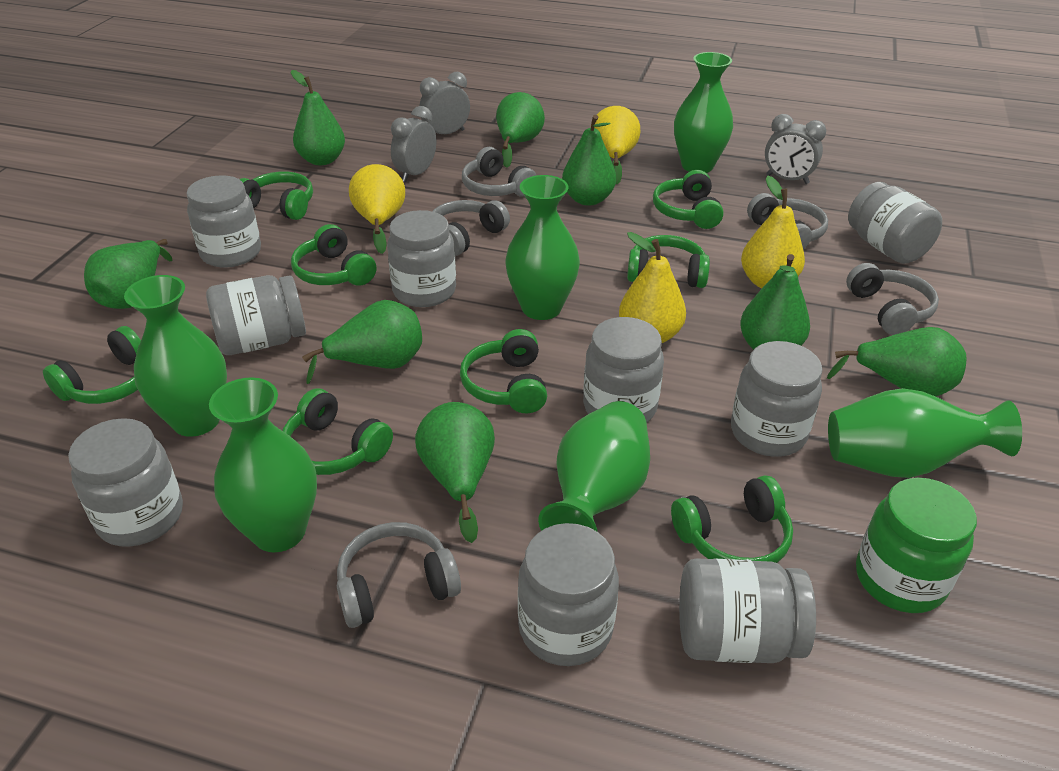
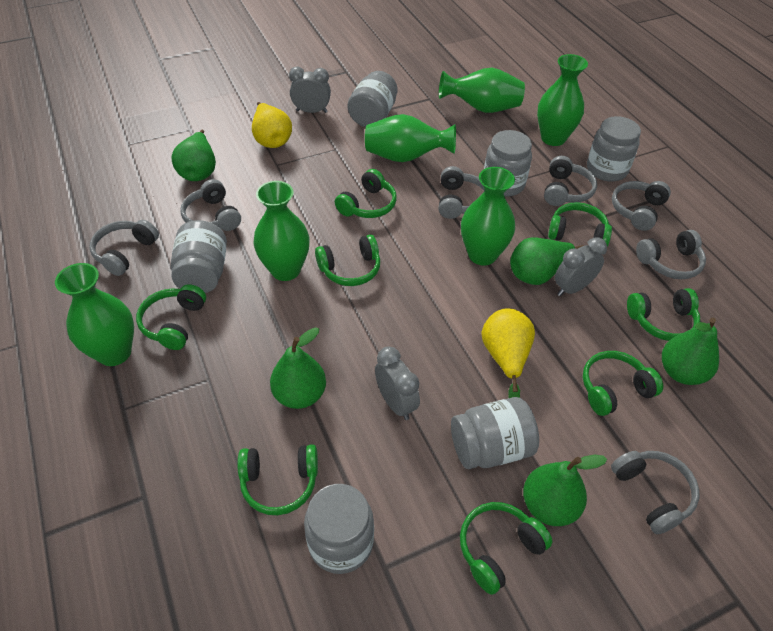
green jar: [856,478,977,613] = 1 -> none = 0
green pear: [84,239,172,309] [291,70,345,165] [302,300,422,384] [415,402,495,543] [496,92,545,168] [562,115,616,206] [740,254,810,350] [827,327,966,397] = 8 -> [171,130,216,181] [270,327,326,409] [510,237,584,285] [523,455,607,526] [662,318,719,385] = 5
grey headphones: [337,522,461,628] [432,200,510,256] [462,147,536,197] [747,193,828,250] [846,263,939,335] = 5 -> [89,220,159,276] [180,179,241,231] [438,166,485,219] [544,156,597,206] [611,451,699,534] [612,181,671,231] [636,230,706,279] = 7
grey jar: [68,418,183,547] [187,175,261,268] [206,275,306,355] [387,210,456,307] [518,523,619,666] [583,317,664,422] [679,558,816,663] [731,341,823,457] [848,182,942,264] = 9 -> [171,220,227,293] [304,484,374,574] [347,71,398,127] [451,397,539,469] [484,130,532,197] [587,116,641,182] = 6
yellow pear: [349,164,405,254] [594,106,640,184] [619,232,686,343] [741,176,805,288] = 4 -> [252,102,292,148] [482,308,535,398] = 2

